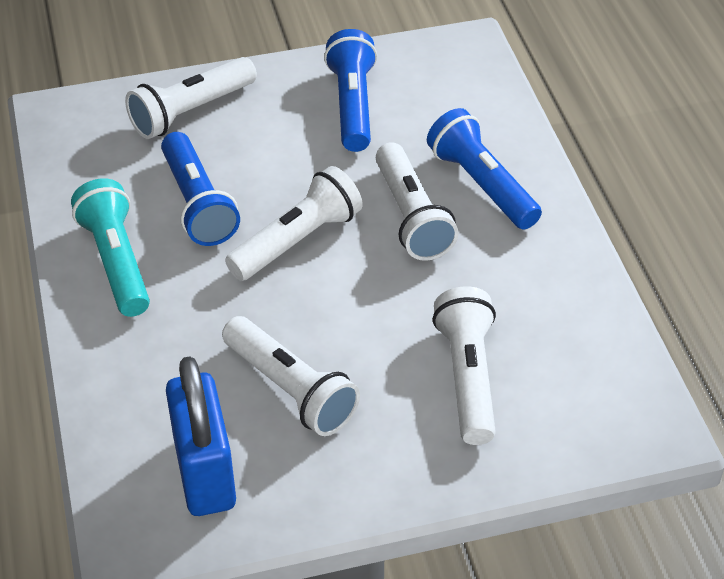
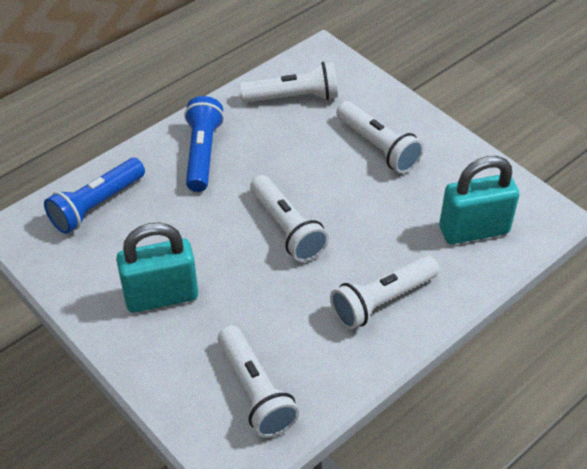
blue flashlight: [161,132,240,246] [324,29,377,152] [427,108,542,229] = 3 -> [44,158,145,234] [184,96,224,192] = 2
blue padlock: [166,356,236,516] = 1 -> none = 0
turquoise flashlight: [71,179,150,317] = 1 -> none = 0
turquoise padlock: none = 0 -> [116,222,198,313] [439,156,519,244] = 2

